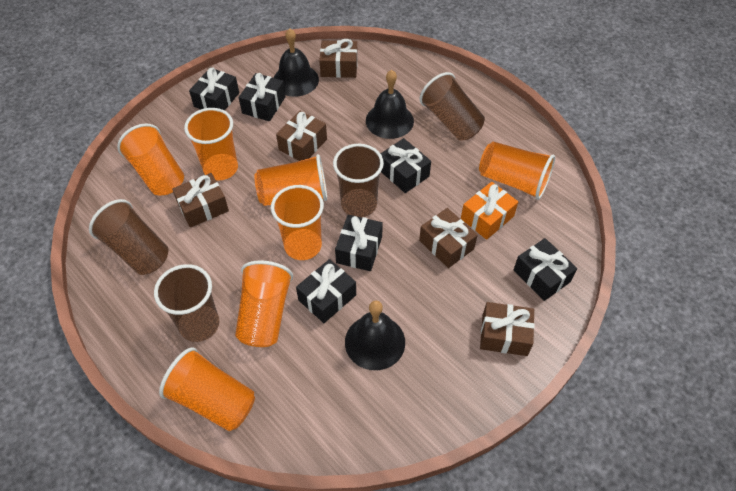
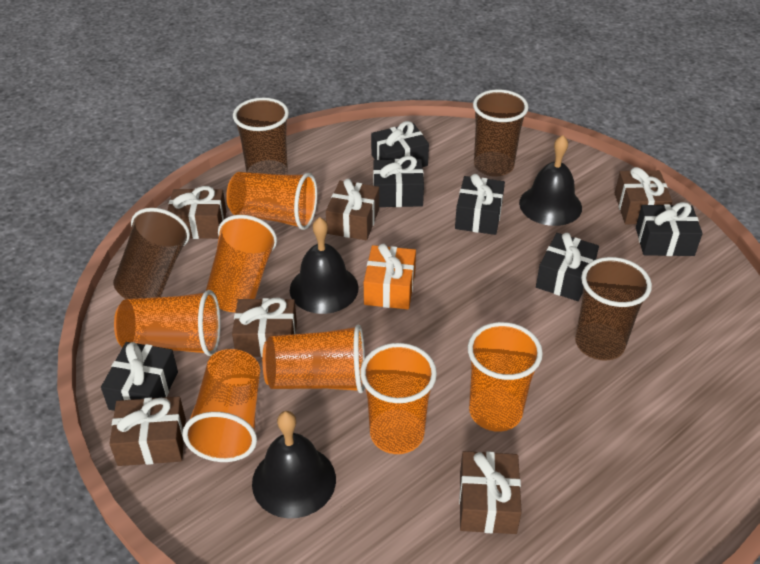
brown gift: [172,173,229,228] [276,111,327,161] [319,39,358,78] [419,208,478,268] [480,302,535,356] = 5 -> [109,396,186,466] [167,186,226,239] [232,297,297,357] [326,179,379,240] [459,451,522,534] [615,167,672,224] = 6

